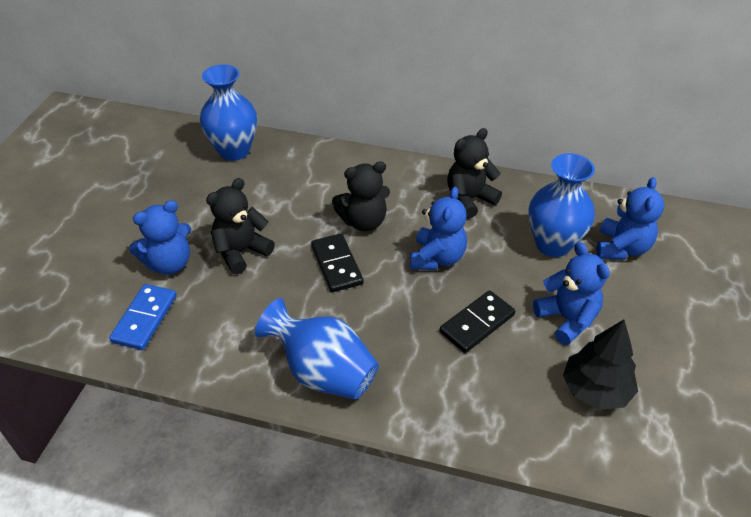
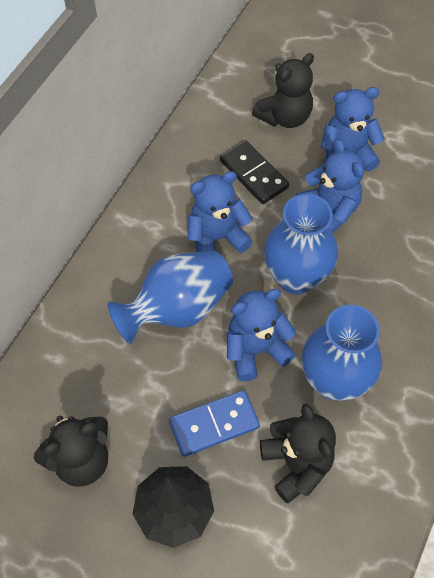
black domino: [311,233,364,292] [440,290,515,353] = 2 -> [220,140,289,204] = 1

